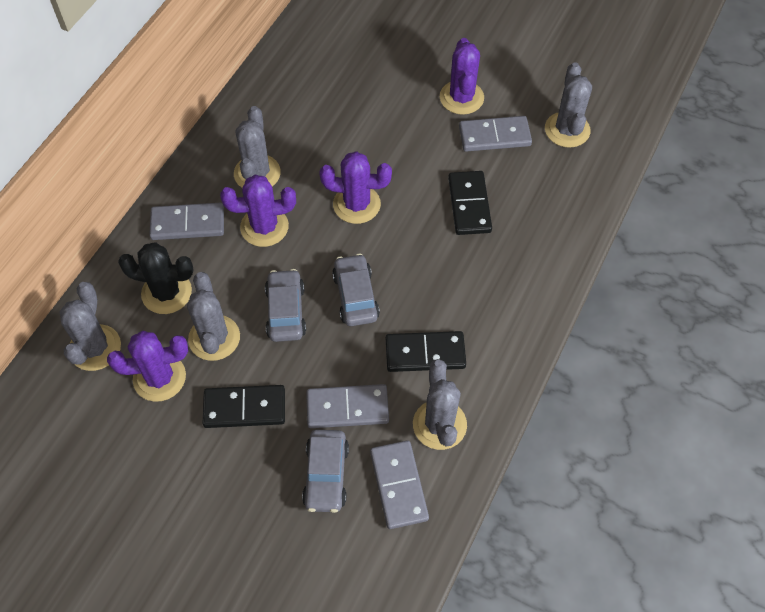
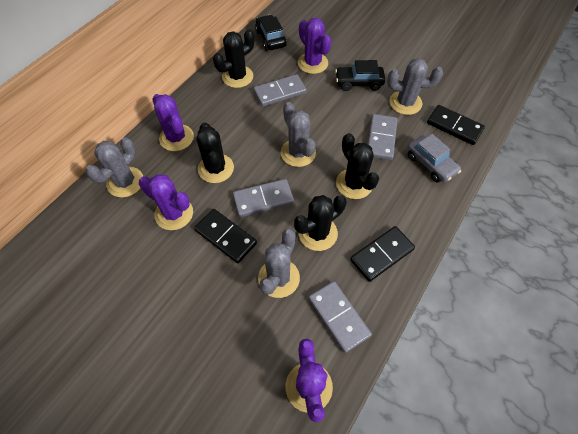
black cactus: [118,242,194,314] = 1 -> [196,122,234,183] [213,29,254,88] [294,195,347,251] [336,133,379,199] = 4
black car: none = 0 -> [255,15,287,51] [335,60,385,91] = 2
grey cactus: [59,282,121,371] [187,272,240,361] [234,106,281,188] [413,359,467,450] [545,62,592,148] = 5 -> [86,137,143,198] [258,229,300,298] [281,102,316,167] [387,58,443,115] = 4
grey car: [265,269,306,342] [302,430,349,513] [332,254,380,326] = 3 -> [407,134,461,182] = 1

